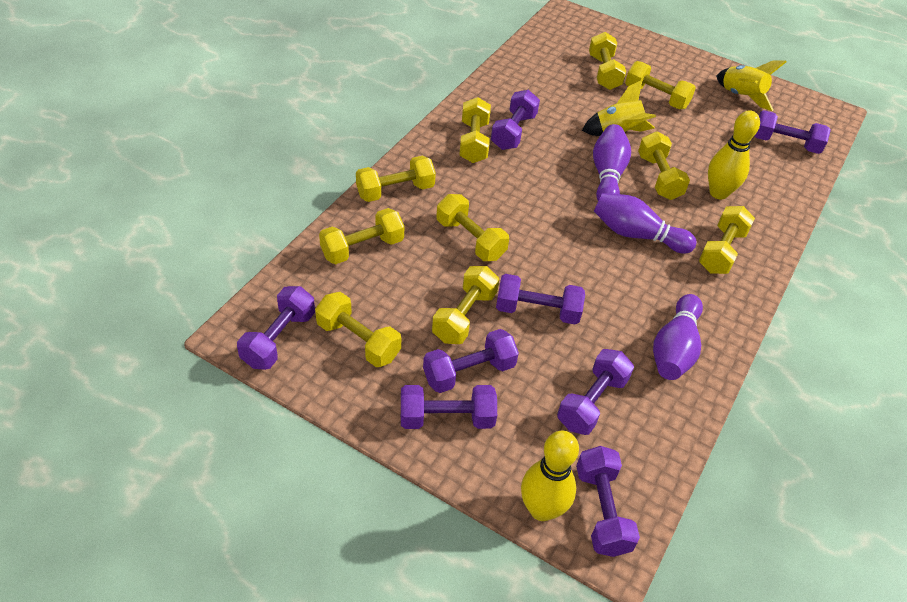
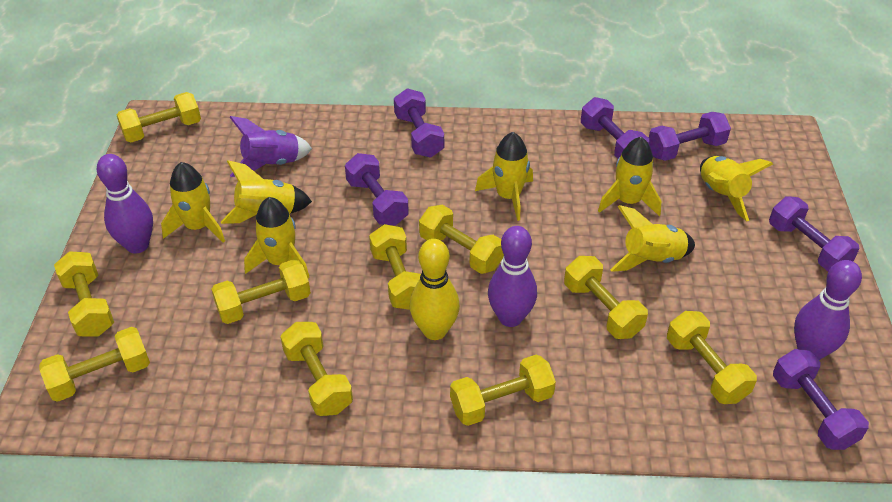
purple dumbbell: [237,286,315,370] [401,385,497,429] [423,329,519,393] [491,90,540,150] [496,274,585,325] [557,349,634,435] [576,446,640,557] [754,110,831,154] = 8 -> [345,153,409,225] [394,88,444,158] [581,97,649,159] [649,112,731,161] [769,196,860,271] [773,349,869,450] = 6
purple rocket: none = 0 -> [230,116,312,177] = 1
yellow bowling pin: [521,431,579,521] [708,110,760,199] = 2 -> [410,239,460,340] = 1
yellow rocket: [582,80,656,136] [716,60,787,111] = 2 -> [161,162,225,243] [221,160,312,224] [244,197,310,279] [475,132,533,221] [598,137,661,216] [610,205,695,272] [700,156,773,221] = 7

